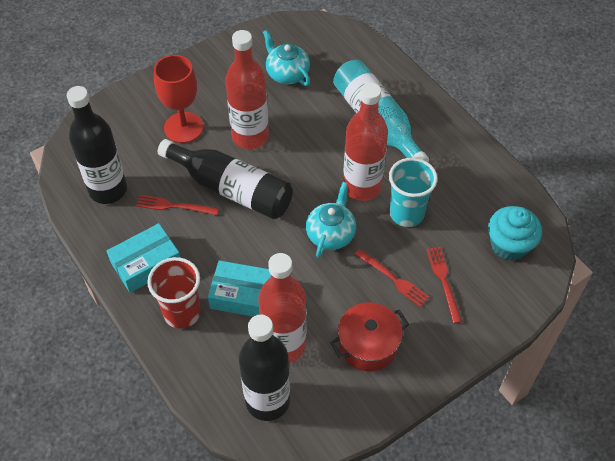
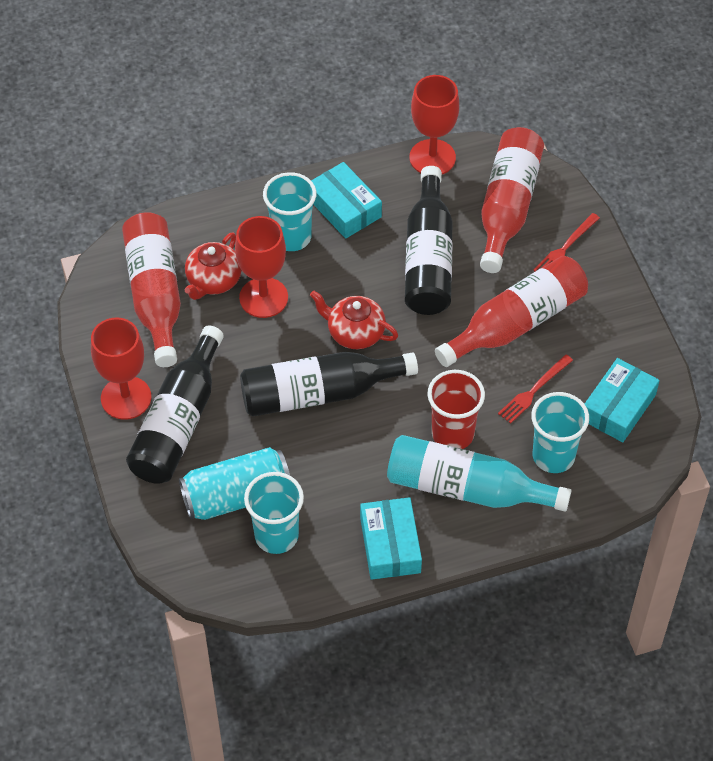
red fork: [136,195,219,215] [355,249,429,307] [426,247,462,323] = 3 -> [498,354,573,424] [533,213,600,271] = 2
red goblet: [154,55,203,143] = 1 -> [91,317,151,420] [235,216,288,318] [410,75,459,174] = 3
red pot: [330,303,409,371] = 1 -> none = 0
red teapot: none = 0 -> [185,232,242,300] [310,290,398,349] = 2
turquoise box: [107,223,180,293] [208,260,271,317] = 2 -> [311,162,382,239] [360,497,422,580] [585,358,660,442] = 3
turquoise can: none = 0 -> [179,447,290,520] = 1
turquoise cup: [389,158,438,227] = 1 -> [244,472,304,554] [263,172,316,251] [531,392,589,473] = 3
turquoise cupcake: [488,206,542,261] = 1 -> none = 0
turquoise teapot: [263,30,310,86] [306,182,356,258] = 2 -> none = 0

